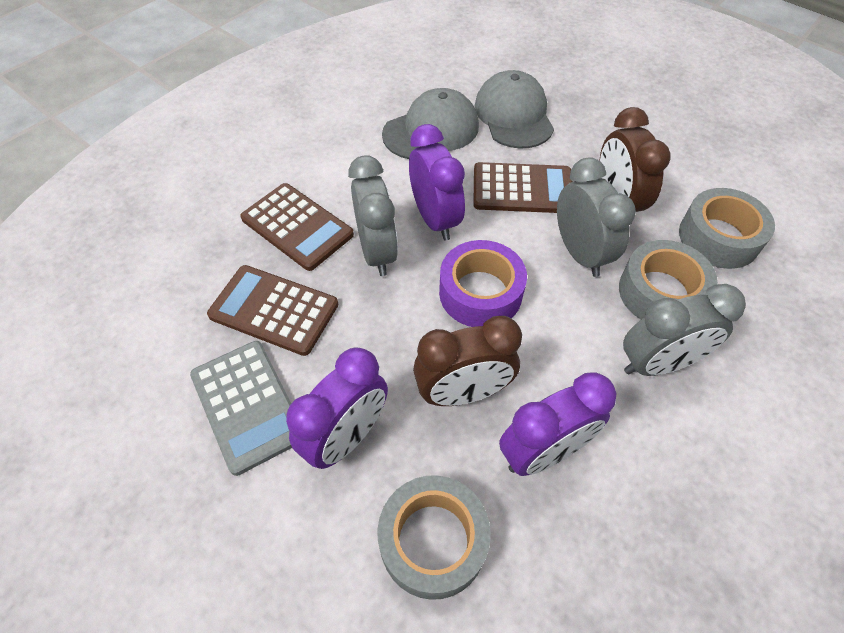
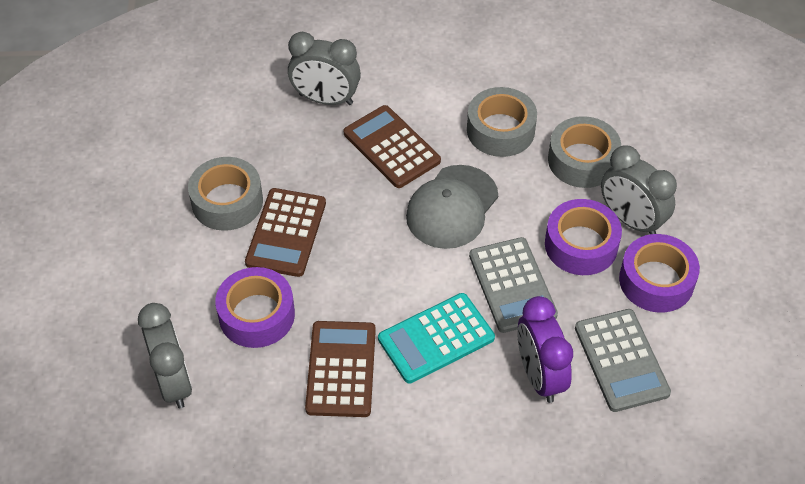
brown clock: [413,316,522,406] [599,107,670,224] = 2 -> none = 0
grey calculator: [190,341,292,476] = 1 -> [469,237,558,333] [575,309,671,412] = 2
grey cap: [382,88,479,159] [474,70,554,149] = 2 -> [406,165,498,249] = 1
purple clock: [286,347,388,469] [409,124,465,241] [499,372,617,476] = 3 -> [517,296,573,403] = 1
purple tape: [439,240,527,327] = 1 -> [215,267,295,348] [545,199,622,275] [619,234,700,313] = 3
turquoise calculator: none = 0 -> [378,293,495,384] = 1

